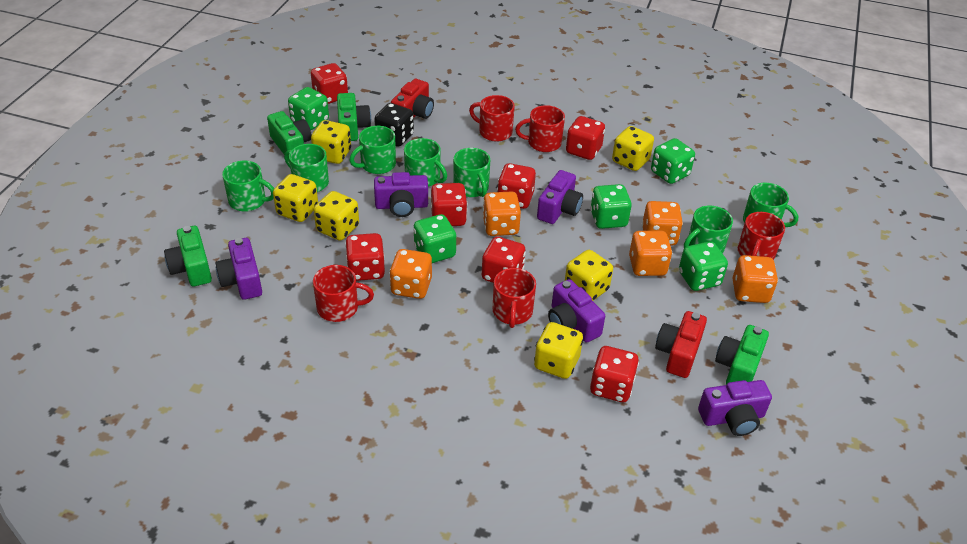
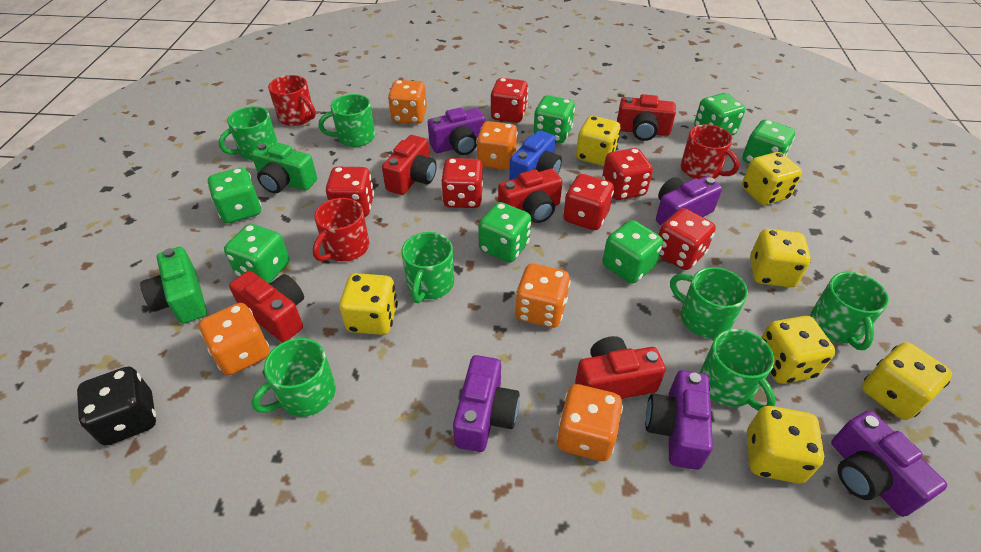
blue camera: none = 0 -> [509,130,562,180] = 1
green camera: [164,226,212,287] [267,111,311,154] [337,93,371,141] [715,325,769,385] = 4 -> [140,247,207,324] [251,142,317,193] = 2
green dice: [288,87,329,130] [414,214,456,263] [590,184,632,229] [651,138,695,184] [679,241,728,291] = 5 -> [207,168,261,223] [224,224,289,284] [478,202,531,263] [533,95,575,143] [603,220,663,284] [694,93,745,136] [742,120,795,164] = 7
red camera: [391,79,434,119] [655,311,707,378] = 2 -> [229,271,304,342] [382,135,437,195] [498,169,563,223] [575,336,666,399] [617,94,676,141] = 5
red dice: [311,63,348,104] [345,233,385,281] [431,183,467,226] [482,237,526,283] [497,163,536,209] [566,116,605,160] [590,346,639,402] = 7 -> [326,167,374,217] [441,158,483,208] [491,78,528,123] [563,174,614,230] [602,148,653,200] [659,208,716,270] = 6
red mug: [313,265,374,322] [469,95,515,142] [493,268,536,328] [515,105,565,152] [738,212,785,260] = 5 -> [268,75,316,126] [313,198,369,261] [681,124,739,179] = 3
yellow dice: [273,174,318,222] [311,120,351,164] [314,191,359,241] [534,322,583,379] [565,250,613,301] [612,126,654,171] = 6 -> [339,273,398,335] [576,116,621,166] [742,152,802,205] [747,406,824,484] [750,229,811,287] [761,316,836,384] [862,342,952,420] = 7

